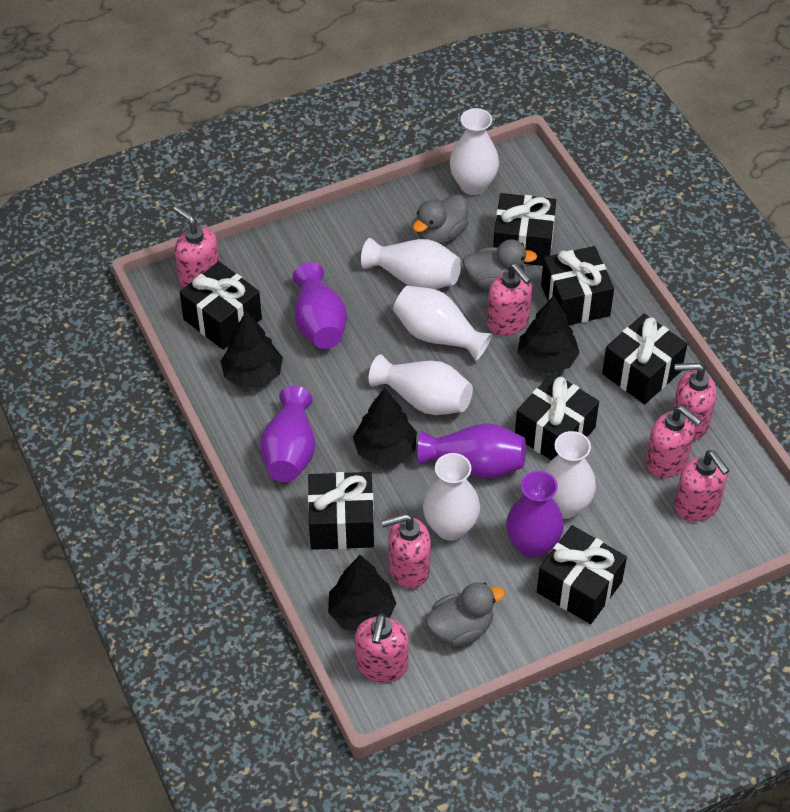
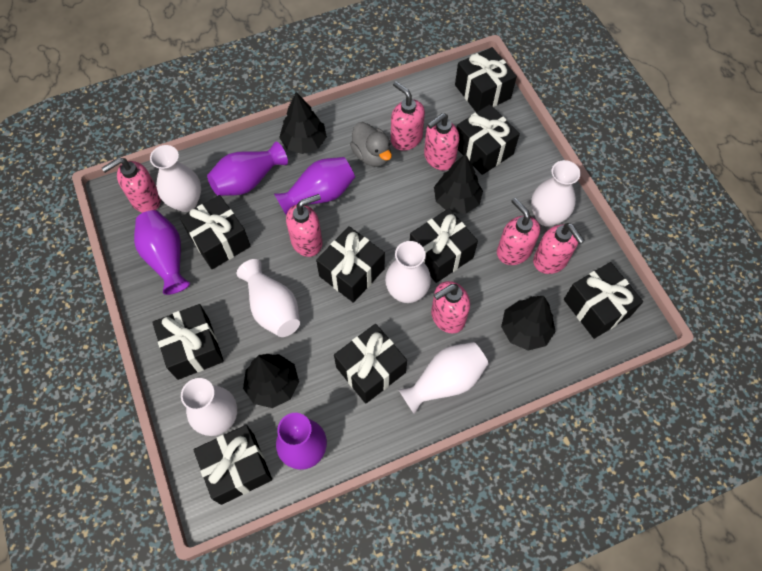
black gift: [179,261,262,350] [308,472,374,550] [493,193,556,266] [515,373,599,460] [537,525,627,624] [541,246,614,325] [602,314,687,404] = 7 -> [152,304,224,380] [180,195,251,269] [193,425,272,505] [316,226,385,303] [334,324,407,404] [410,208,478,283] [455,47,517,112] [457,104,520,175] [564,262,643,339] = 9
grey duck: [413,194,468,244] [425,582,505,647] [462,239,537,290] = 3 -> [350,122,392,167] = 1

